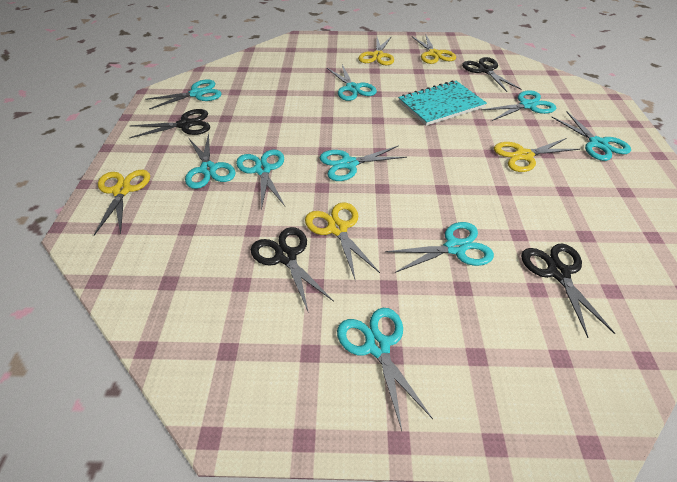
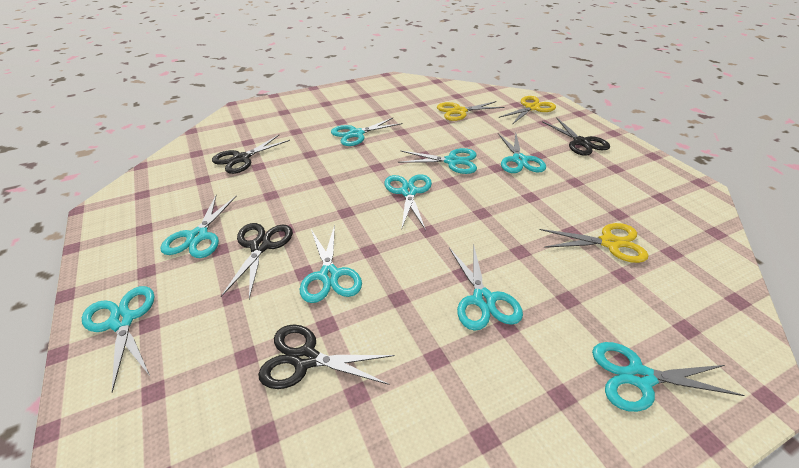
turquoise notebook: [398,80,487,126] = 1 -> none = 0
yellow scissors: [94,170,150,236] [305,202,380,279] [358,36,394,65] [411,33,456,64] [494,138,580,172] = 5 -> [437,101,504,121] [498,96,556,124] [540,223,649,263] = 3

